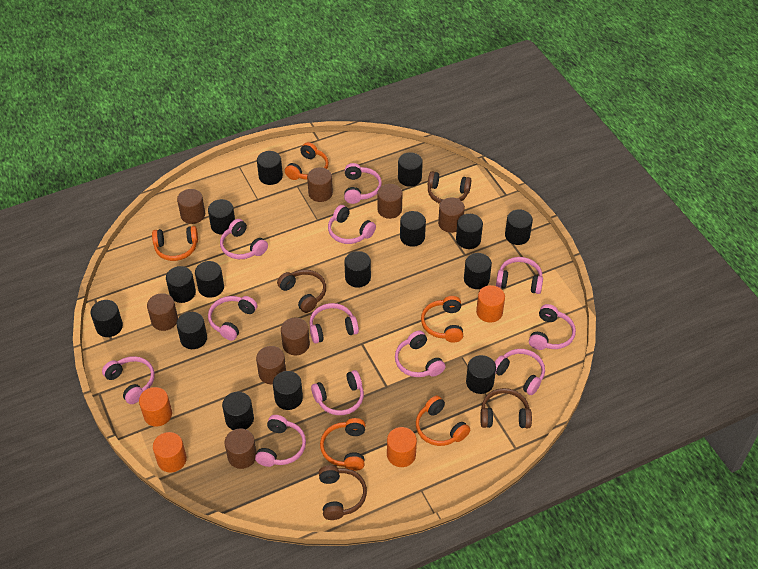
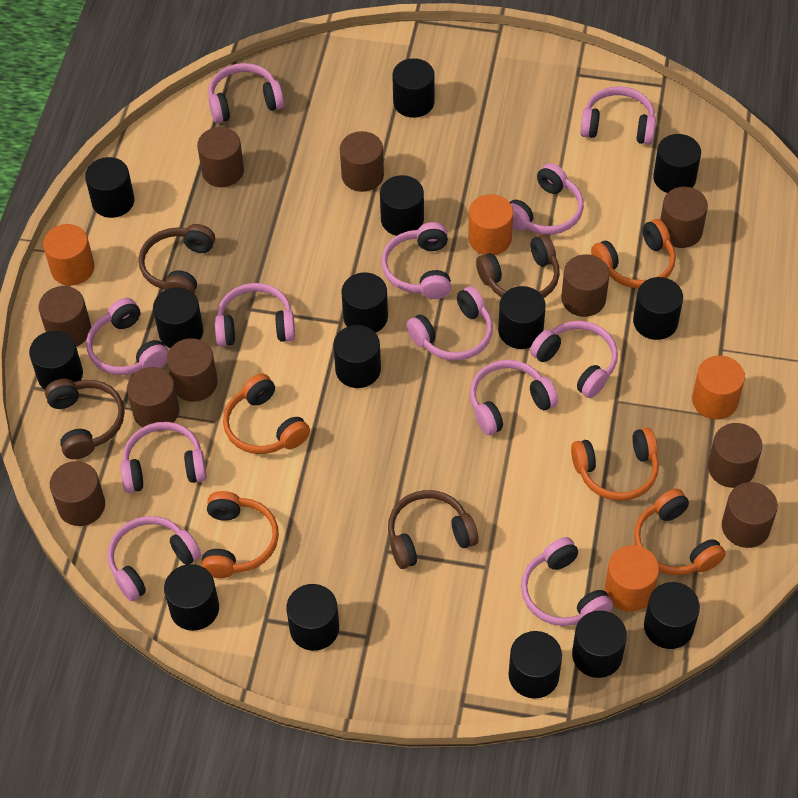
brown cylinder: [147,293,178,331] [177,189,205,224] [225,429,257,469] [256,346,286,384] [281,318,310,355] [307,167,333,202] [377,184,402,219] [438,197,465,233] = 8 -> [39,286,91,347] [50,461,105,526] [127,367,179,428] [167,338,218,402] [197,127,244,187] [340,131,384,192] [561,254,610,317] [660,187,708,248] [708,423,762,488] [722,482,778,548] = 10

